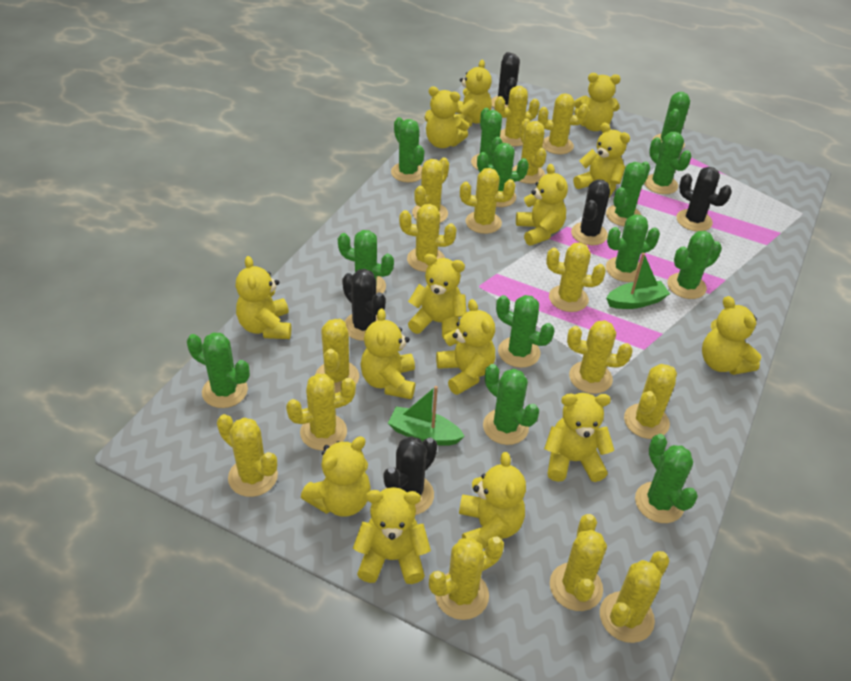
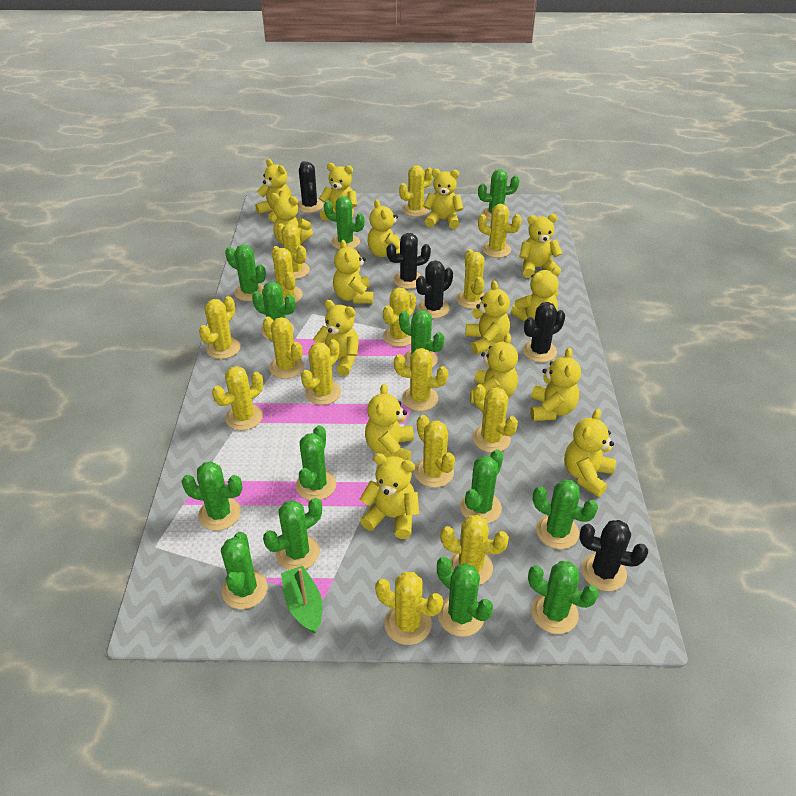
green boat: [388,386,465,446] [606,253,670,309] = 2 -> [281,566,322,633] = 1
yellow teddy bear: [235,256,291,339] [301,437,371,517] [353,487,431,584] [360,308,415,399] [408,254,467,340] [424,86,469,148] [436,299,495,395] [453,60,492,127] [459,452,526,549] [516,164,568,246] [544,393,614,482] [573,123,630,197] [574,73,620,131] [702,296,761,375] = 14 -> [255,159,292,222] [271,193,313,244] [313,300,359,376] [319,163,357,221] [333,240,373,304] [360,453,419,539] [365,384,414,460] [367,199,400,260] [423,169,463,229] [466,280,510,354] [470,333,518,403] [511,267,561,322] [519,214,562,278] [530,348,581,421] [564,409,616,497] = 15

